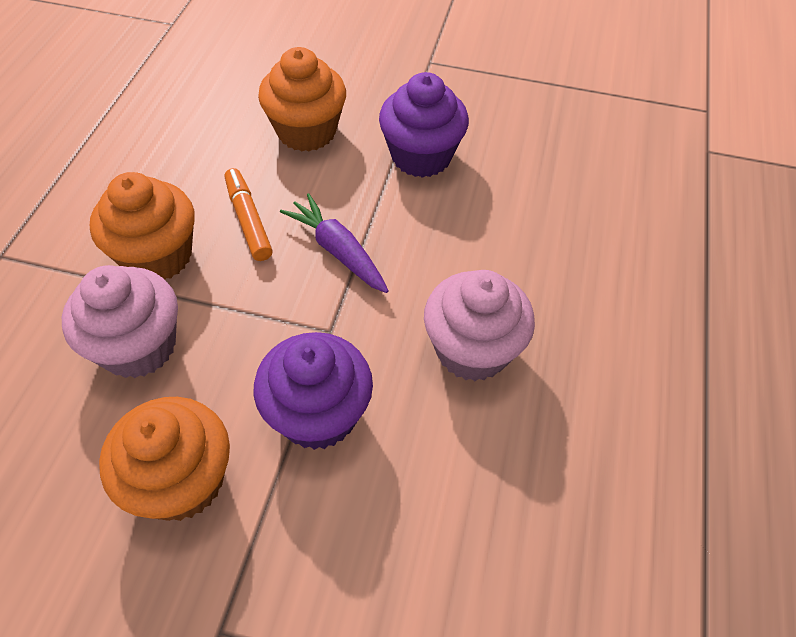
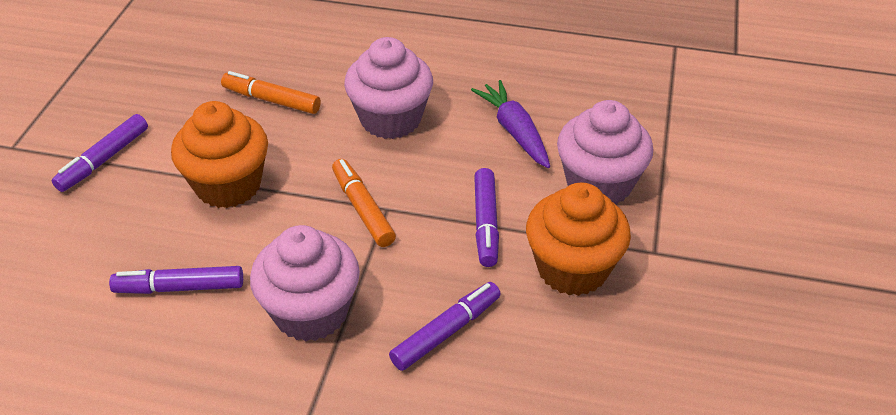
orange cupcake: [89,172,195,280] [99,397,230,521] [258,47,346,152] = 3 -> [171,101,268,208] [526,183,631,296] = 2
orange marker: [225,168,273,261] = 1 -> [221,71,321,114] [332,159,396,247] = 2
pink cupcake: [62,265,178,378] [424,270,535,381] = 2 -> [250,225,360,342] [344,37,433,139] [557,100,653,205] = 3
purple cupcake: [254,332,373,450] [379,72,469,178] = 2 -> none = 0
purple marker: none = 0 -> [52,114,148,192] [109,266,243,294] [389,282,501,371] [474,168,499,267] = 4

